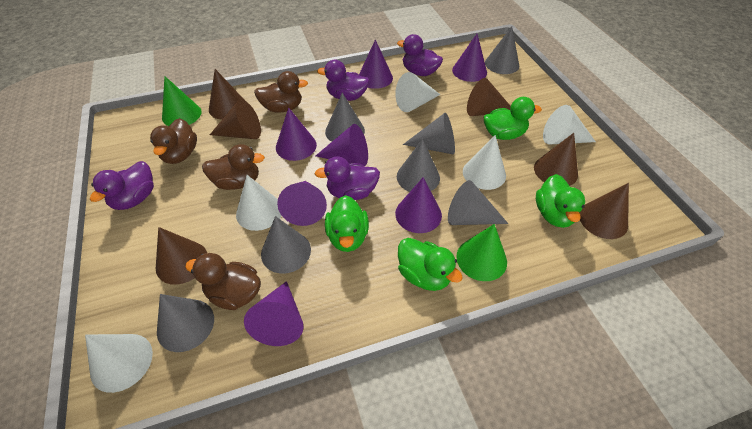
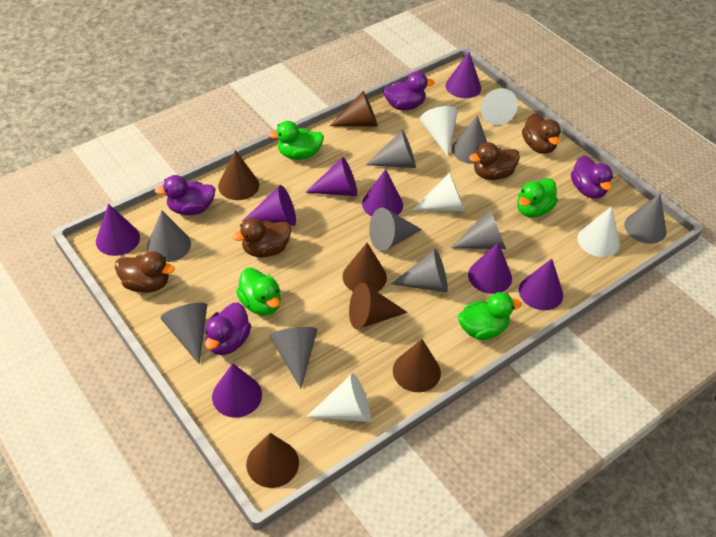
green cone: [162,76,202,126] [456,224,507,281] = 2 -> none = 0
grey cone: [157,294,214,352] [261,216,311,273] [325,93,365,142] [397,139,440,192] [403,113,455,155] [448,180,508,225] [485,26,519,74] = 7 -> [147,210,191,262] [160,303,207,365] [270,327,318,389] [366,130,416,168] [369,207,422,251] [391,249,448,292] [451,209,506,249] [452,115,487,164] [624,194,666,244] = 9
purple cone: [244,281,304,346] [276,107,317,161] [277,181,327,226] [316,124,368,166] [359,39,393,89] [395,177,442,233] [452,34,487,82] = 7 -> [96,204,140,256] [212,363,262,418] [242,185,296,226] [305,157,357,196] [362,169,403,217] [446,52,481,98] [468,242,512,294] [519,259,563,310] = 8

